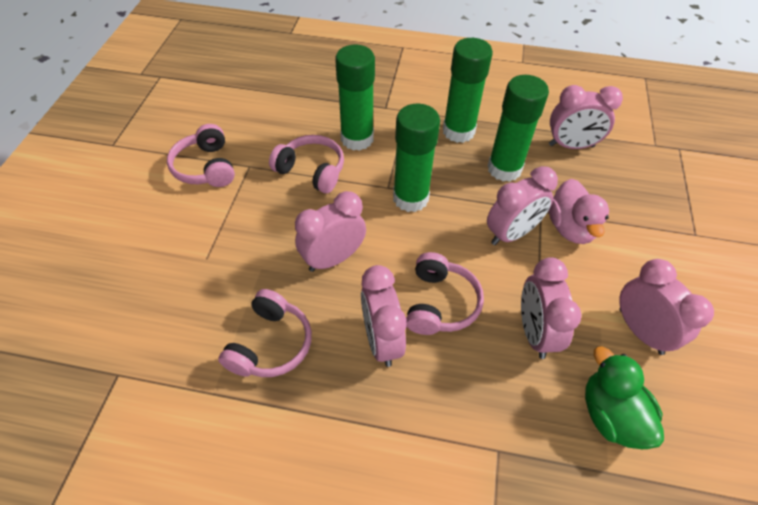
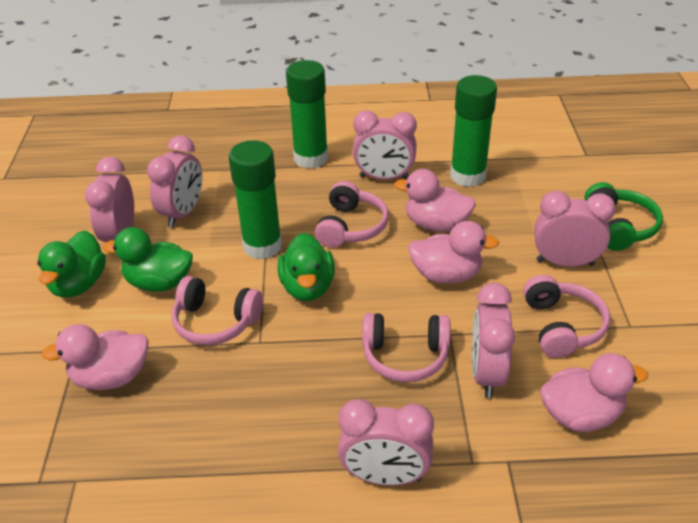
green duck: [585,346,664,449] = 1 -> [37,231,106,298] [103,227,193,292] [278,233,335,301] = 3
green glue stick: [335,45,375,151] [393,104,440,212] [443,38,493,143] [488,75,549,182] = 4 -> [229,140,282,259] [286,60,328,169] [450,75,497,187] = 3
green headphones: none = 0 -> [584,182,663,251] = 1
pink duck: [548,179,609,244] = 1 -> [41,324,149,390] [394,169,476,232] [408,221,500,284] [540,353,648,432] = 4

